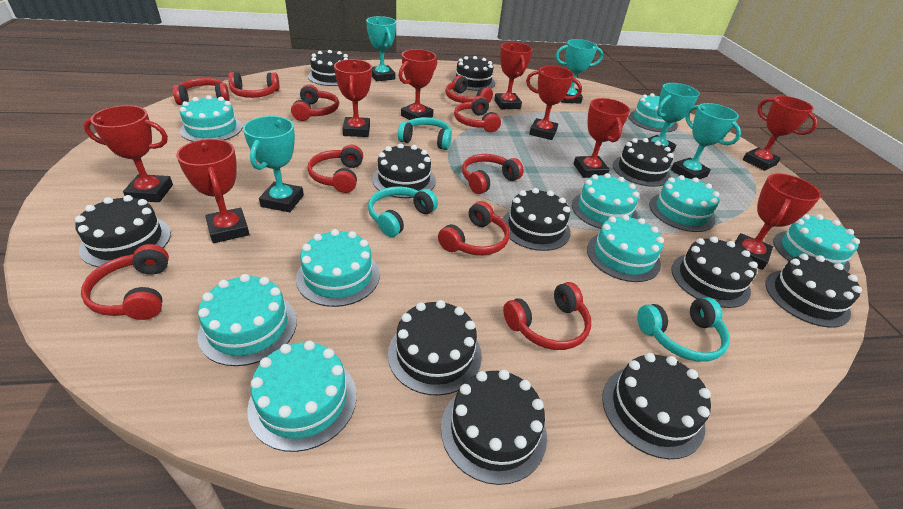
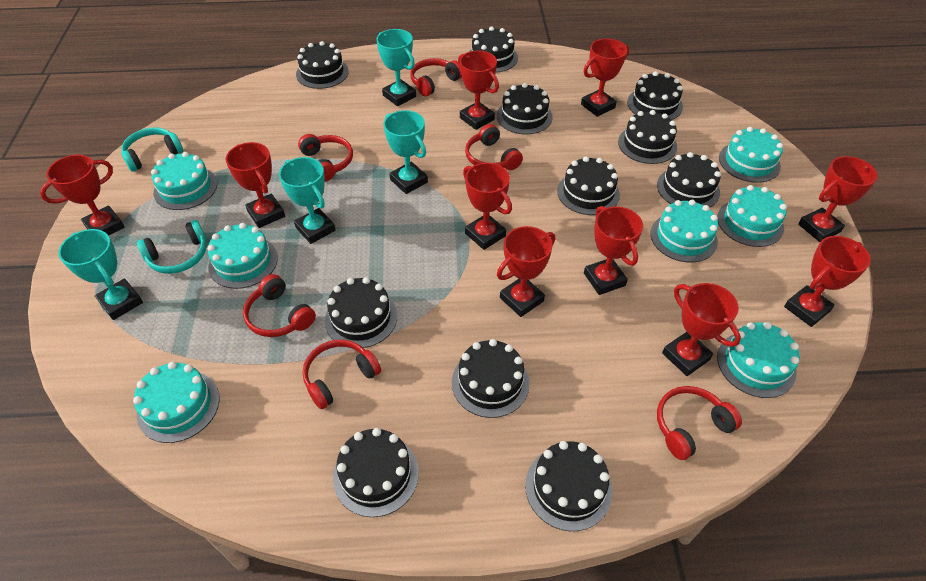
red headphones: [81,244,169,320] [172,78,230,105] [228,72,279,98] [291,84,339,121] [308,145,363,193] [438,201,510,255] [445,75,493,103] [454,96,501,132] [462,154,524,194] [503,282,591,350] = 10 -> [243,274,316,337] [298,134,353,182] [303,340,381,409] [410,58,462,96] [465,124,523,170] [657,386,742,460] = 6
red trophy: [84,105,173,202] [176,139,249,243] [334,59,372,137] [399,49,437,120] [494,42,533,109] [526,66,582,140] [574,98,630,178] [735,174,821,270] [743,96,818,171] = 9 -> [40,155,125,236] [226,142,285,228] [458,50,499,130] [463,163,512,250] [497,226,555,317] [581,38,629,117] [584,206,643,295] [662,283,741,376] [784,236,871,327] [798,156,878,242] = 10
turquoise cake: [180,95,243,142] [198,274,297,366] [247,340,357,452] [296,229,380,307] [572,173,639,229] [587,214,664,282] [629,93,678,132] [649,175,720,232] [773,214,860,272] = 9 -> [133,362,219,443] [151,152,217,210] [207,223,278,289] [650,200,718,262] [717,185,787,247] [717,322,800,398] [719,127,783,183] = 7
turquoise headphones: [368,186,438,237] [398,117,452,150] [637,297,730,362] = 3 -> [121,127,183,172] [137,220,206,274] = 2
turquoise trophy: [243,116,304,212] [366,16,396,81] [555,39,603,104] [648,83,700,153] [671,103,741,179] = 5 -> [58,229,143,320] [279,157,335,244] [376,29,416,106] [383,110,428,194] = 4

